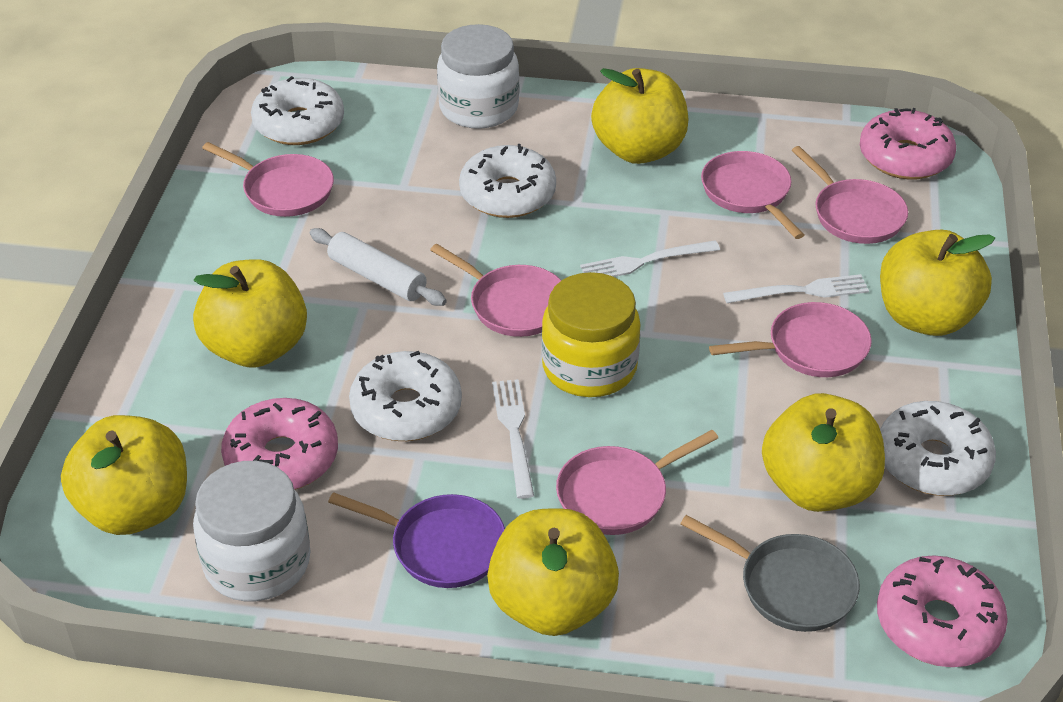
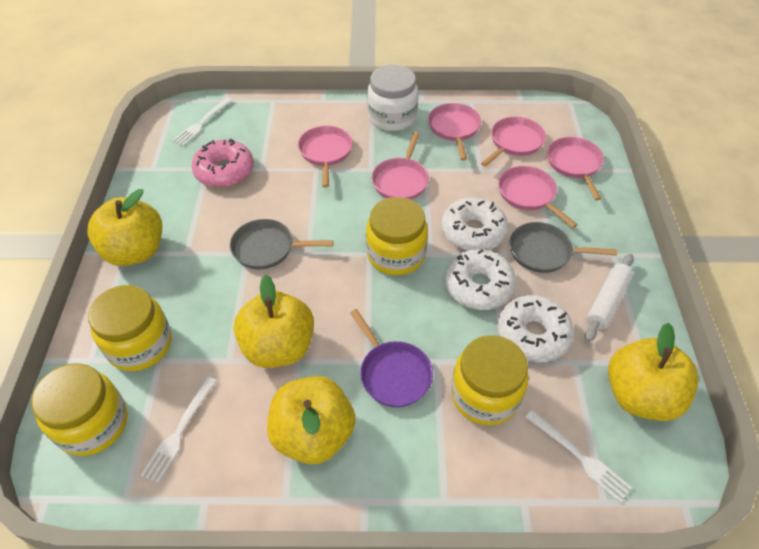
grey pan: [680,515,860,632] = 1 -> [230,219,334,269] [509,222,617,273] = 2
pink donut: [221,398,338,490] [860,108,956,179] [877,555,1008,667] = 3 -> [192,139,254,188] = 1
white donut: [251,76,344,145] [349,351,462,441] [459,144,556,218] [880,401,996,496] = 4 -> [441,197,508,251] [445,249,516,310] [497,295,574,362] = 3
white jar: [193,461,311,601] [437,24,519,129] = 2 -> [367,64,418,131] = 1
yellow apple: [61,415,187,535] [193,259,307,368] [487,508,619,636] [591,68,688,164] [762,393,885,512] [880,230,995,336] = 6 -> [87,189,162,266] [234,275,314,368] [267,376,355,464] [608,323,698,421] = 4
yellow jar: [541,272,640,397] = 1 -> [31,363,128,456] [88,285,172,371] [366,197,428,275] [451,335,529,425] = 4

